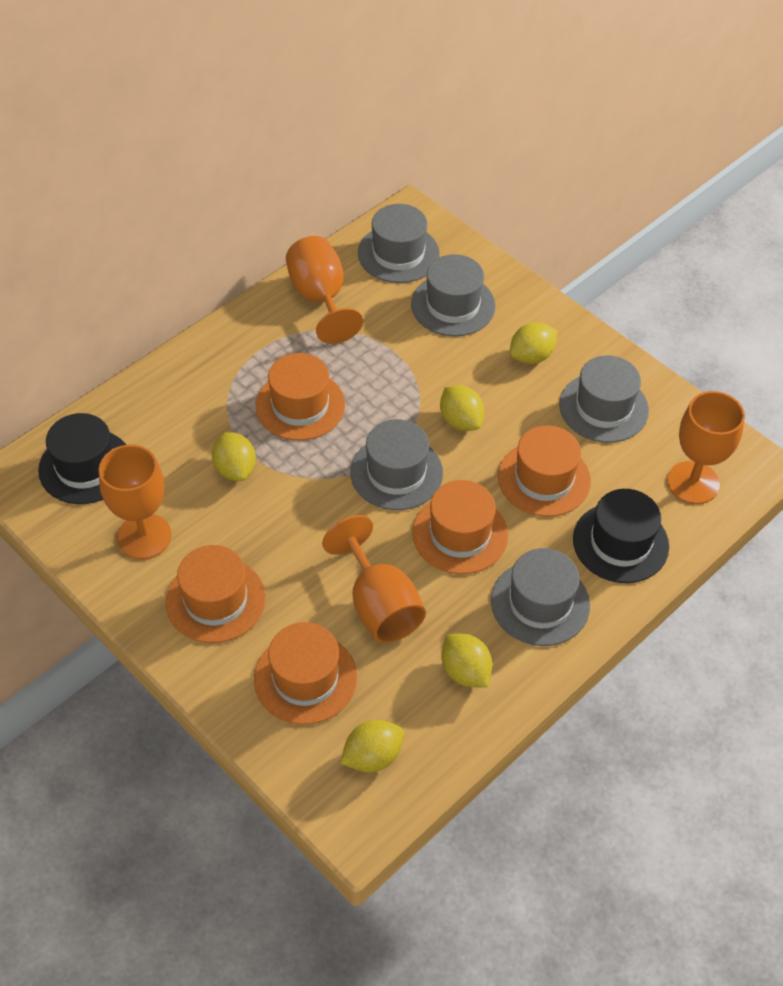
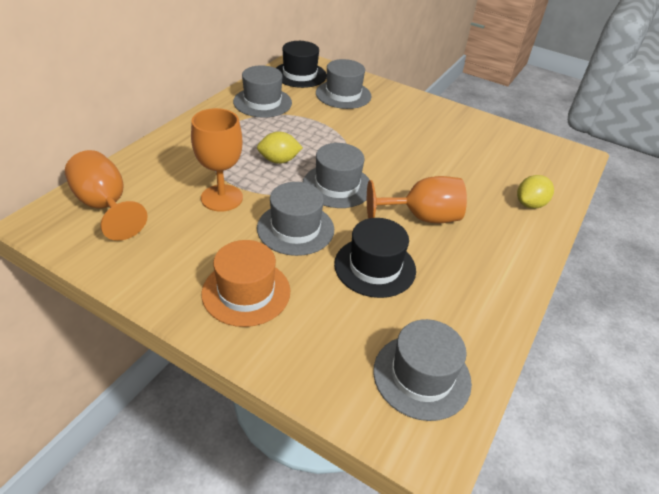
orange goblet: [99,445,172,559] [286,236,363,344] [322,515,426,643] [667,391,745,504] = 4 -> [65,150,148,241] [191,108,243,212] [367,176,467,223] = 3
orange hat: [166,545,266,643] [254,622,357,725] [255,353,345,440] [412,480,508,574] [498,425,591,517] = 5 -> [201,240,290,327] = 1
yellow lemon: [212,432,256,481] [340,720,404,772] [440,385,484,431] [442,633,492,688] [510,322,557,364] = 5 -> [257,132,303,164] [517,175,554,209] = 2

